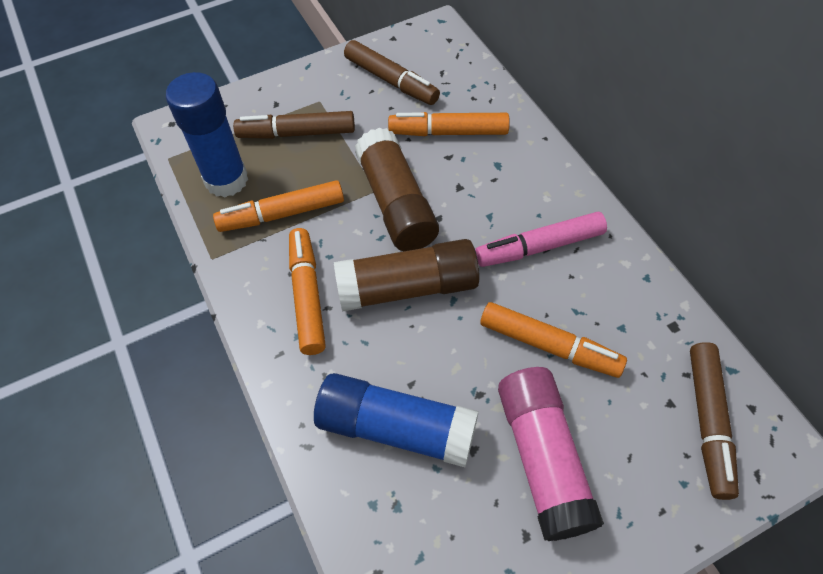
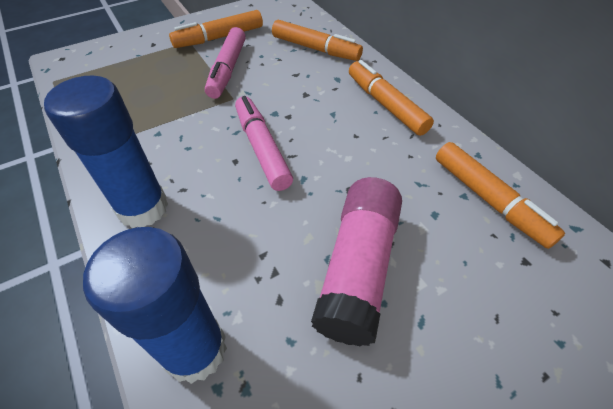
brown glue stick: [334,239,480,312] [355,128,439,251] = 2 -> none = 0
brown marker: [233,111,355,139] [344,40,440,105] [690,342,739,500] = 3 -> none = 0
pink marker: [475,212,607,267] = 1 -> [205,27,246,99] [235,96,293,191] = 2

